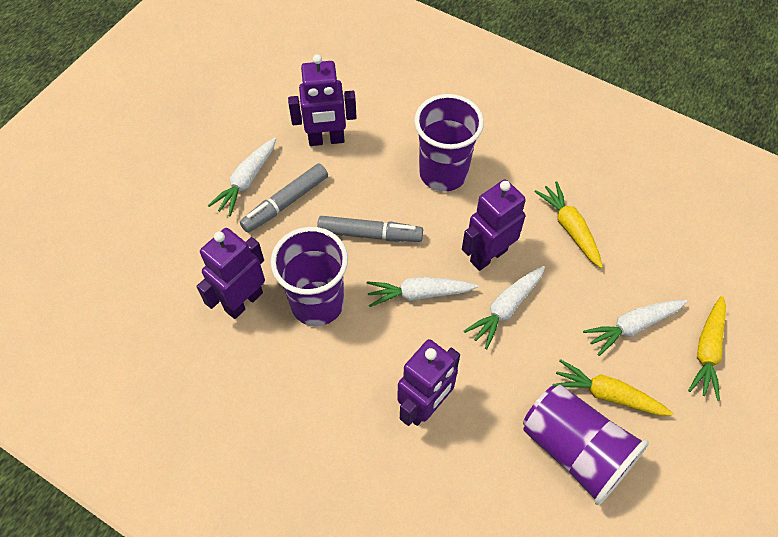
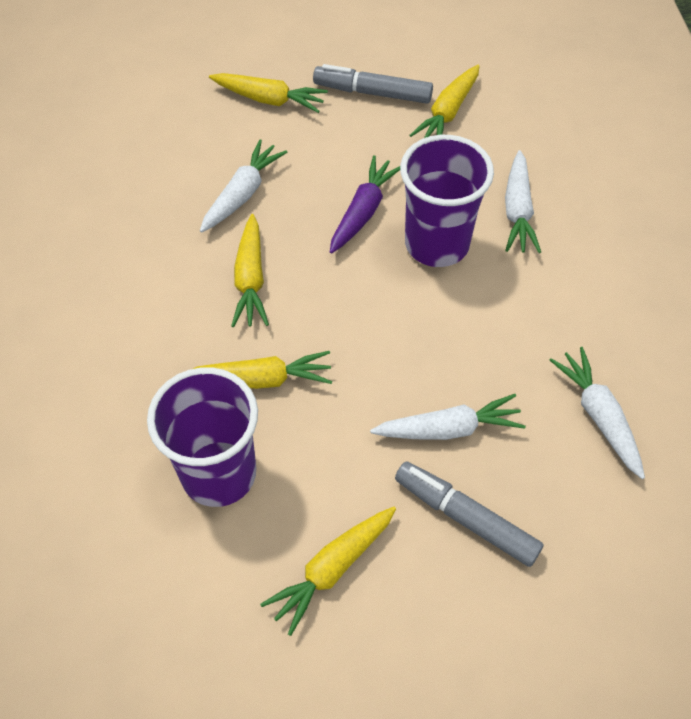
purple carrot: none = 0 -> [330,155,400,254] = 1
purple cup: [270,227,348,326] [414,94,484,191] [523,384,649,505] = 3 -> [147,367,258,507] [400,135,494,267] = 2
purple robot: [196,228,265,319] [288,54,357,146] [397,339,460,426] [462,179,526,271] = 4 -> none = 0
yellow carrot: [535,181,603,268] [552,359,673,416] [688,296,726,401] = 3 -> [193,351,332,389] [209,73,328,113] [231,214,269,327] [260,507,396,636] [409,65,480,138] = 5

